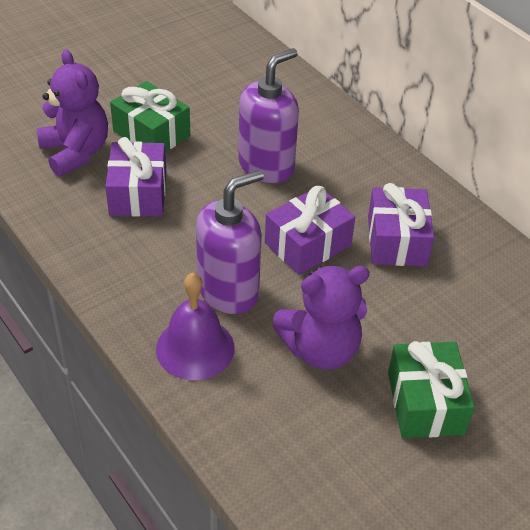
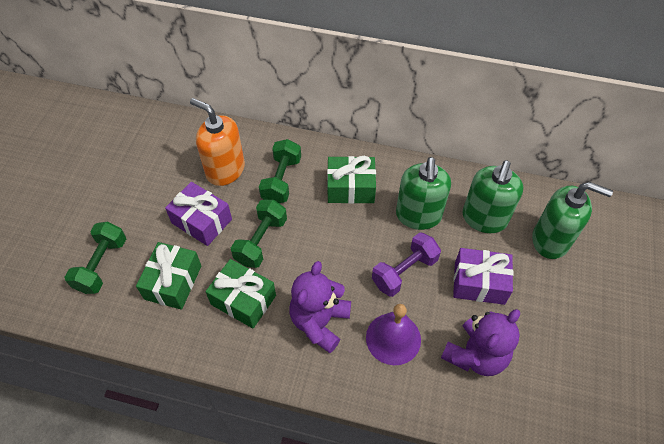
green dumbbell: none = 0 -> [65,222,126,294] [231,200,287,268] [259,139,301,203] = 3
green gift: [110,81,190,152] [388,341,475,438] = 2 -> [136,242,201,310] [206,259,276,328] [327,156,376,204] = 3
green soap dispenser: none = 0 -> [396,157,451,230] [462,160,523,233] [532,182,613,259] = 3
orange soap dispenser: none = 0 -> [190,98,245,186] = 1
purple dumbbell: none = 0 -> [372,232,441,297] = 1
purple gift: [105,137,166,217] [265,186,355,275] [368,183,434,266] = 3 -> [165,182,232,246] [453,248,513,305] = 2
purple soap dispenser: [196,170,264,314] [238,48,299,183] = 2 -> none = 0

